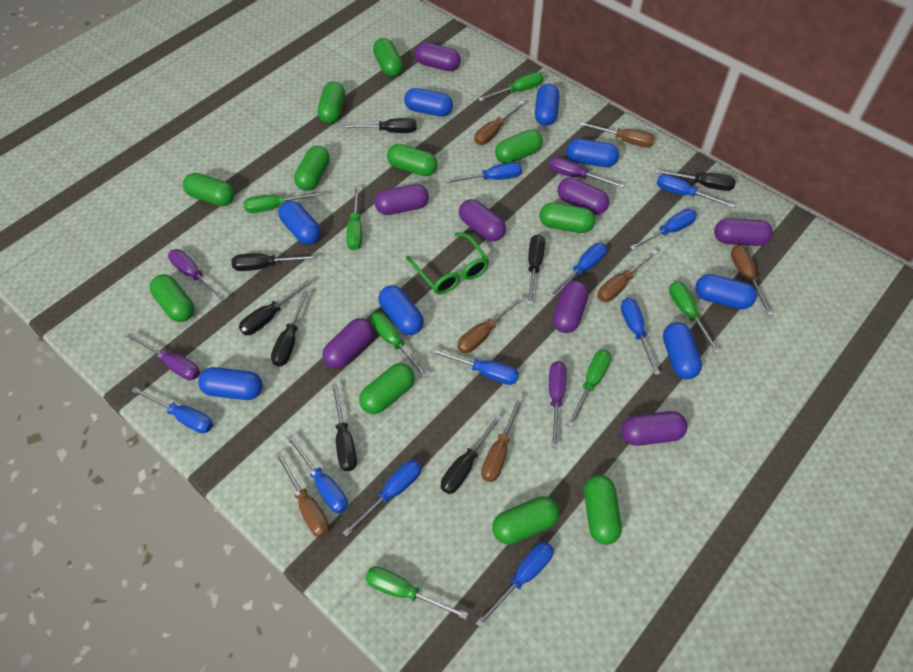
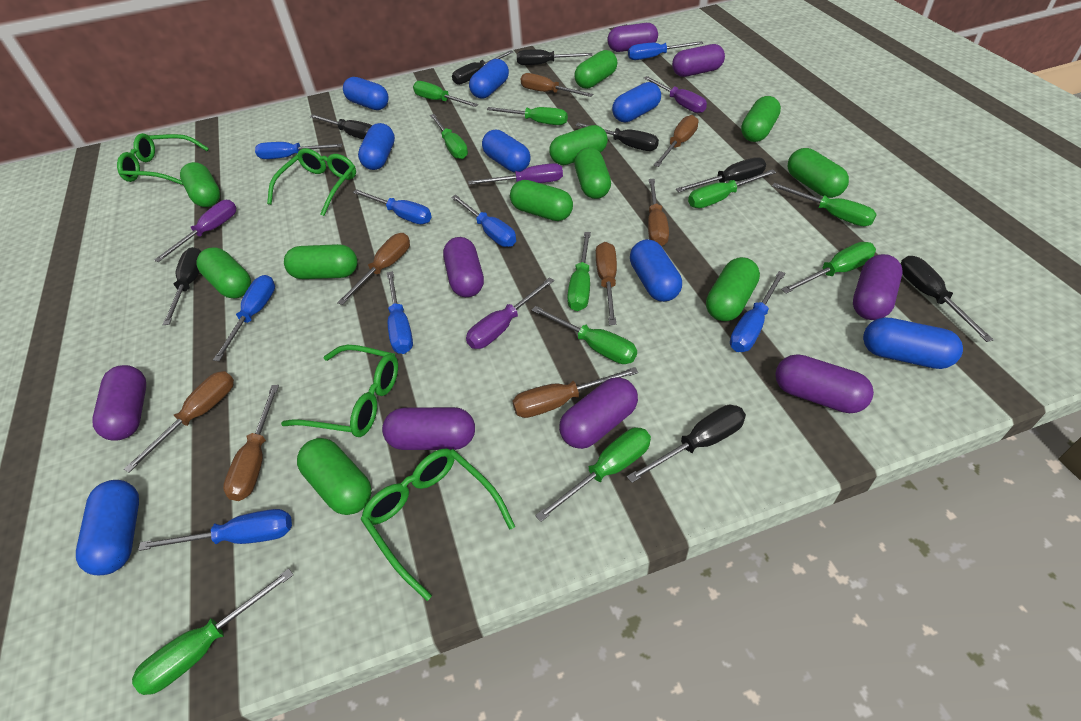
blue screwdriver: [132,387,213,433] [286,434,348,513] [342,460,421,537] [430,348,519,385] [445,162,522,183] [476,542,554,628] [548,243,607,297] [621,298,660,375] [630,209,697,250] [656,174,735,208] = 10 -> [138,509,292,551] [213,275,275,361] [255,142,342,159] [353,189,432,224] [387,271,413,354] [451,195,516,247] [628,41,703,60] [730,271,785,352] = 8
brown screwdriver: [275,452,329,538] [457,296,524,353] [474,101,525,145] [481,396,523,482] [580,122,655,148] [597,250,658,302] [731,245,773,316] = 7 -> [124,371,234,473] [223,385,279,501] [337,233,410,305] [512,367,638,418] [521,73,593,97] [596,242,617,325] [648,179,669,246] [654,115,699,167] = 8
green glasses: [406,232,489,294] = 1 -> [117,133,209,185] [267,148,356,216] [281,345,398,437] [361,448,515,601] = 4
green screwdriver: [244,191,325,213] [346,186,362,251] [365,567,468,620] [371,312,429,379] [478,72,543,101] [567,350,611,427] [669,281,721,354] = 7 -> [132,568,293,695] [413,81,478,107] [430,114,468,159] [487,107,568,125] [532,306,637,364] [535,427,651,522] [567,232,591,311] [688,169,776,208] [772,183,877,226] [781,242,876,294] = 10

